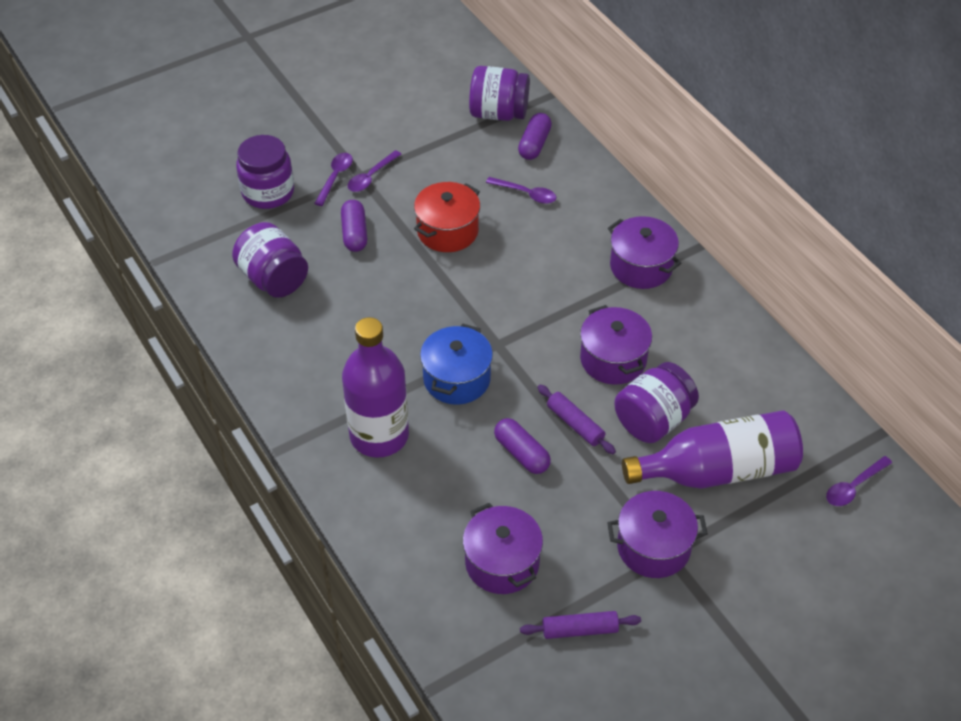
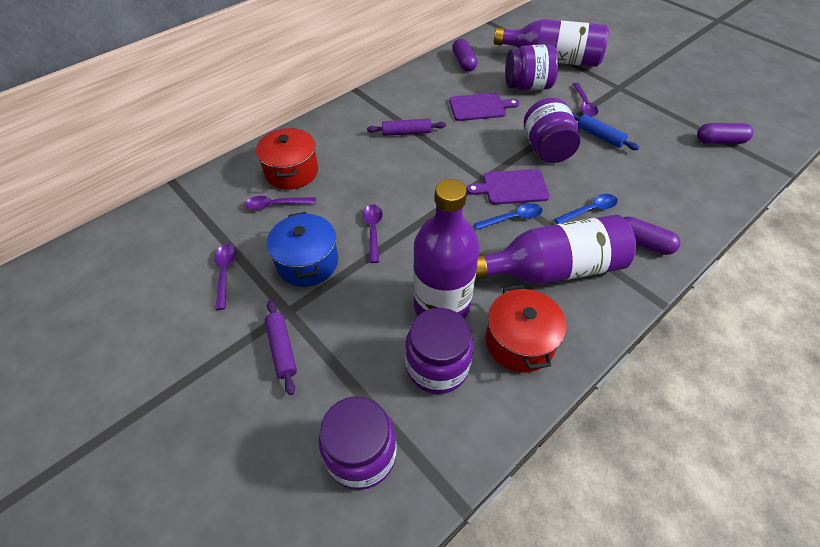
blue rolling pin: none = 0 -> [572,112,639,150] = 1
blue spoon: none = 0 -> [474,203,542,230] [554,194,618,224] = 2
purple bottle: [342,317,409,458] [622,410,803,489] = 2 -> [413,179,480,319] [475,214,636,284] [494,19,609,67] = 3
purple cutting board: none = 0 -> [449,93,519,121] [467,169,550,205] = 2
purple pot: [463,503,543,594] [580,305,652,385] [607,491,708,578] [608,216,681,289] = 4 -> none = 0
red pot: [414,182,480,252] = 1 -> [256,128,318,190] [486,285,567,373] = 2

